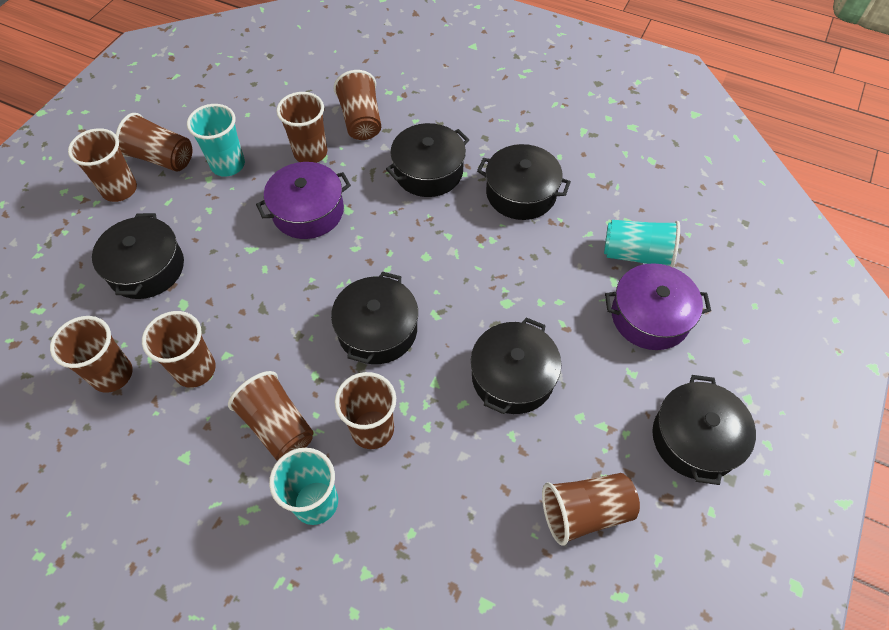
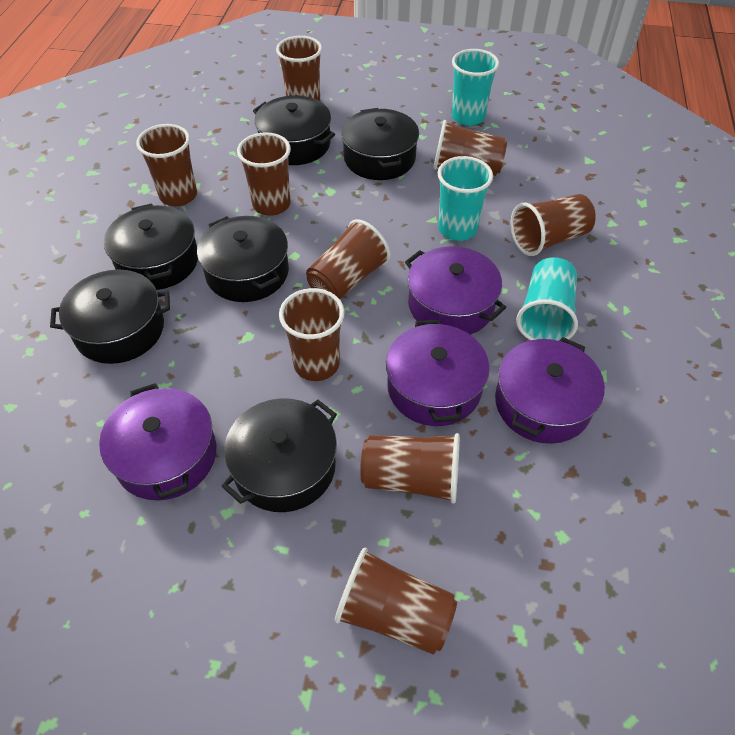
purple pot: [256,162,351,239] [605,263,711,350] = 2 -> [99,383,216,500] [386,319,490,426] [405,246,506,335] [495,337,605,444] = 4

